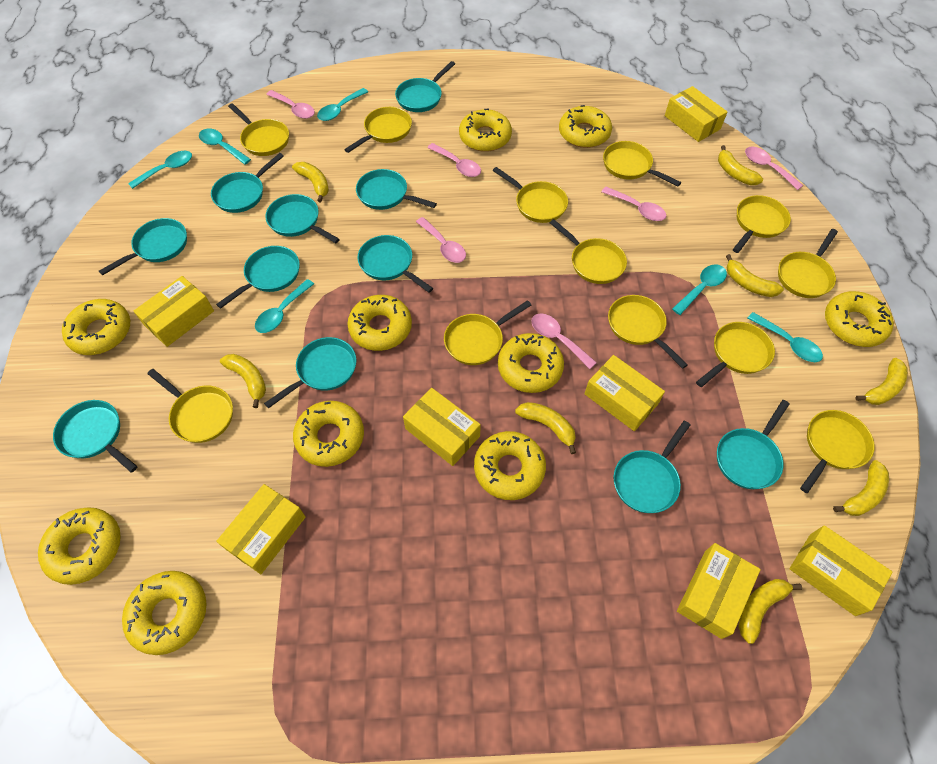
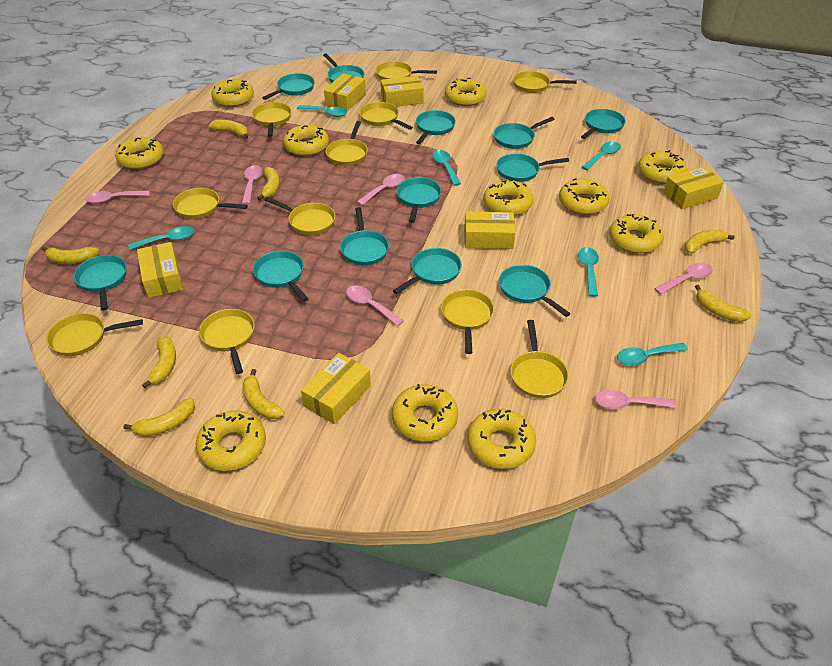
turquoise pan: [53,400,137,473] [99,218,187,276] [211,153,284,213] [216,246,300,308] [264,337,357,409] [266,194,340,243] [356,169,437,210] [357,235,433,293] [395,61,455,112] [614,420,690,513] [717,400,790,489] = 11 -> [74,255,127,311] [253,251,309,302] [262,73,315,100] [323,53,364,83] [340,207,389,265] [393,248,462,294] [397,177,442,223] [416,110,456,144] [494,117,555,149] [496,154,569,182] [499,265,570,317] [581,109,626,139] = 12
yellow box: [134,276,214,347] [216,484,306,574] [403,388,481,466] [585,355,665,431] [665,86,727,142] [677,543,761,639] [789,525,892,616] = 7 -> [137,242,183,298] [301,353,371,424] [324,73,366,111] [381,76,424,106] [464,211,516,249] [663,166,724,209] = 6
yellow donut: [38,507,121,585] [62,299,130,355] [122,571,207,655] [293,401,364,467] [347,295,412,351] [459,109,512,152] [474,431,546,500] [498,333,564,393] [559,105,612,148] [825,291,894,347] = 10 -> [115,137,164,169] [196,411,266,471] [211,79,254,107] [283,125,329,156] [392,384,458,442] [445,78,487,106] [467,409,536,469] [483,179,534,216] [559,178,610,215] [609,214,663,253] [638,150,687,184] = 11
yellow pan: [147,369,233,443] [228,103,289,156] [344,107,412,153] [444,300,531,365] [493,167,568,223] [550,219,627,284] [603,141,681,186] [608,295,688,369] [696,322,775,387] [733,195,791,253] [778,229,838,298] [800,410,875,493] = 12 -> [46,313,143,356] [173,188,248,219] [199,309,255,374] [252,102,292,137] [265,197,336,235] [326,121,368,166] [359,102,413,130] [376,61,437,80] [441,289,494,354] [511,320,569,398] [513,71,577,93] = 11

